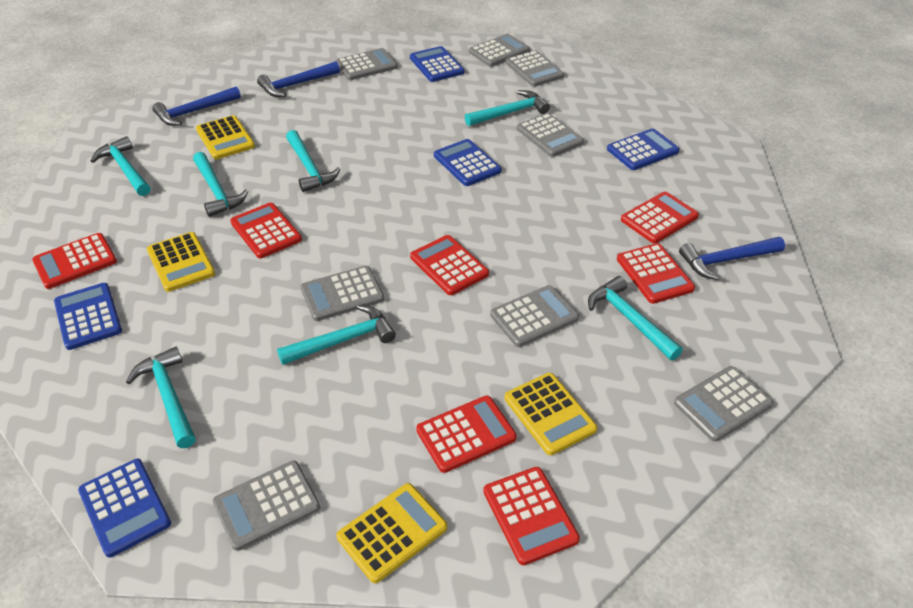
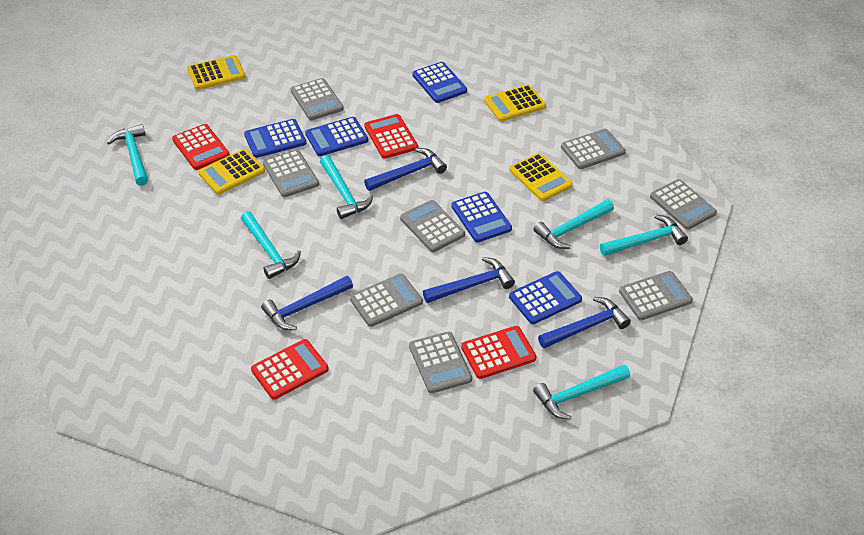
blue hammer: [152,86,241,126] [257,61,340,97] [679,237,785,280] = 3 -> [261,276,353,330] [364,148,447,191] [423,257,515,303] [538,297,631,348] = 4
red calculator: [32,233,117,289] [230,203,302,258] [410,235,489,295] [416,395,517,473] [483,467,580,565] [617,243,695,304] [621,192,699,243] = 7 -> [172,124,230,170] [251,339,329,400] [364,114,418,159] [461,326,536,379] = 4
turquoise hammer: [91,136,151,196] [126,347,196,448] [193,152,249,217] [277,305,396,365] [286,130,341,192] [465,90,550,126] [588,276,683,360] = 7 -> [107,124,148,186] [241,211,301,279] [320,155,373,219] [533,199,614,249] [533,365,630,420] [600,215,688,256] = 6

